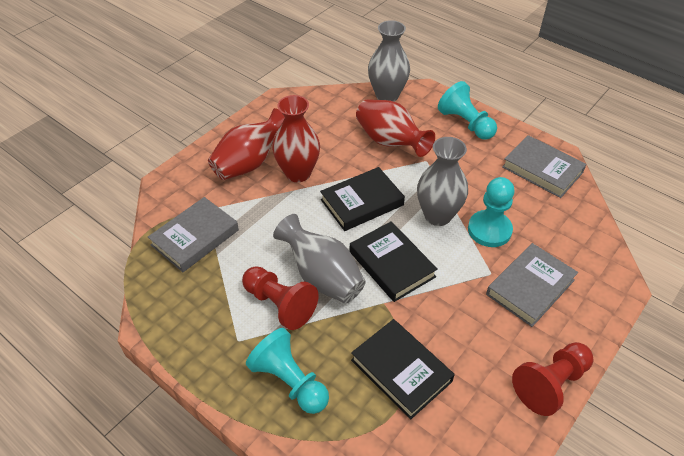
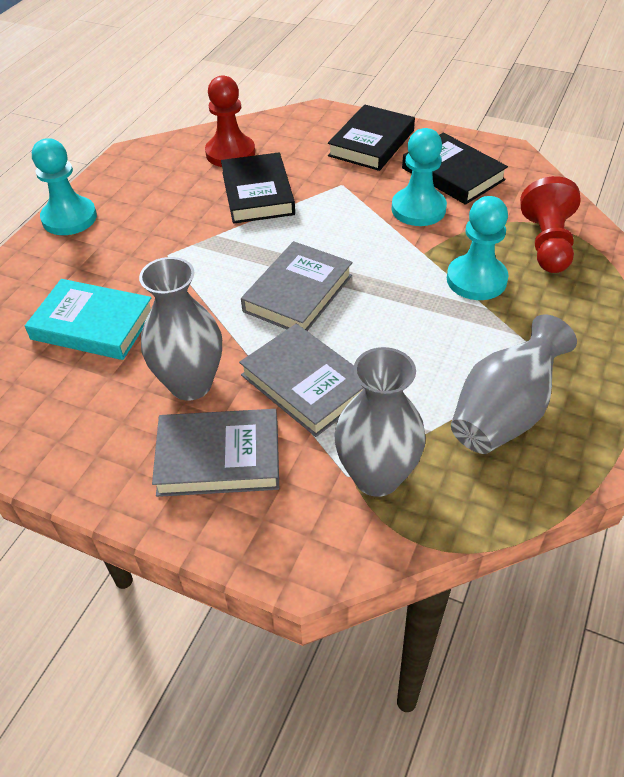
red vase: [208,108,285,180] [272,95,320,182] [356,99,435,157] = 3 -> none = 0
turquoise book: none = 0 -> [25,279,151,360] = 1

